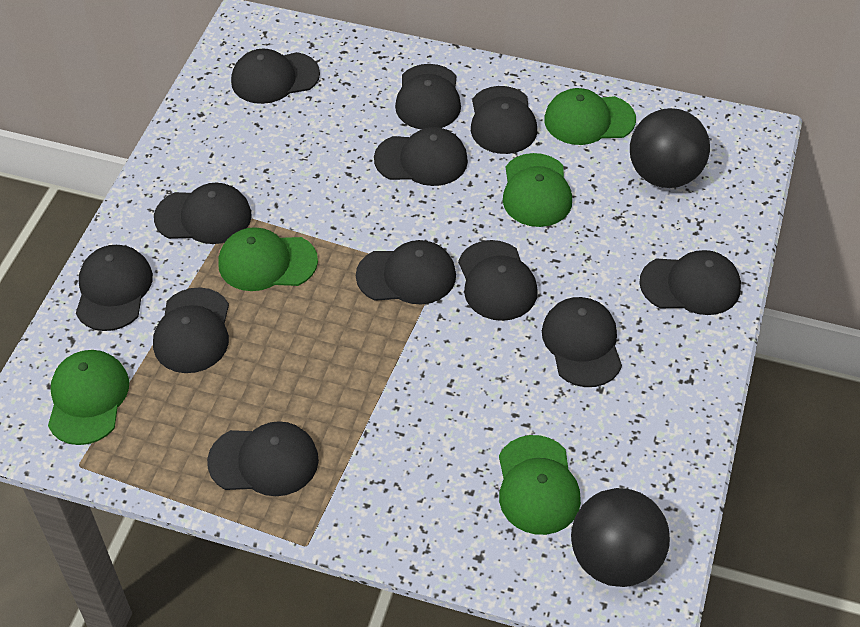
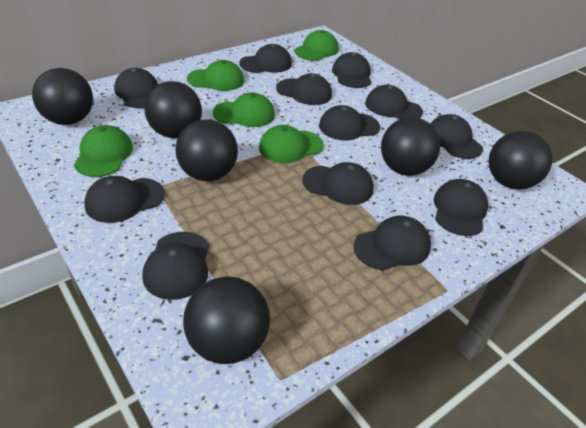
black ball: [571,488,670,587] [630,108,710,188] = 2 -> [32,68,93,125] [144,81,202,138] [175,119,238,181] [183,276,270,364] [381,117,440,176] [489,131,553,189] = 6

